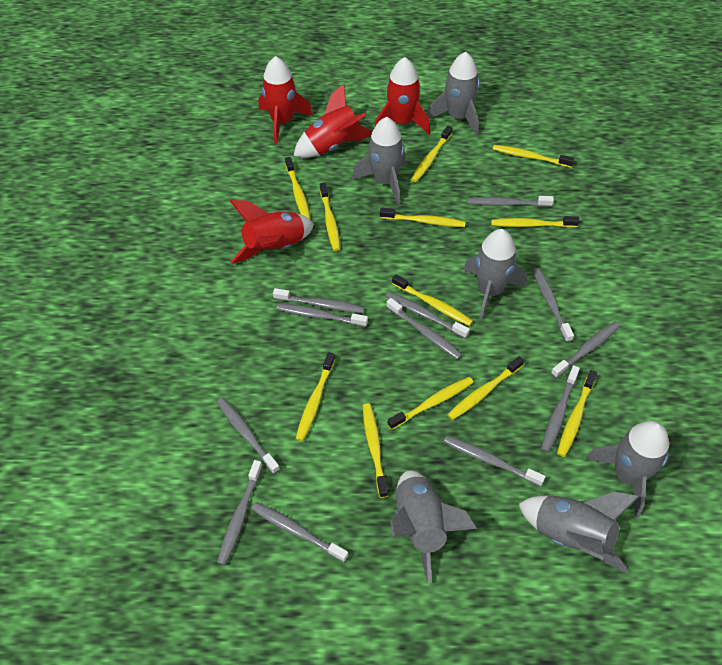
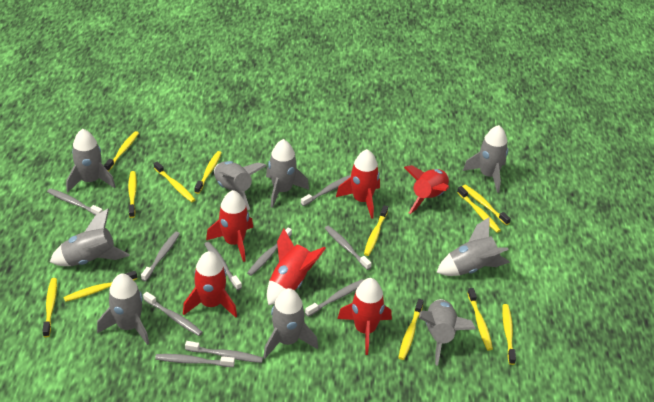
grey rocket: [352,117,406,205] [390,470,477,584] [427,52,480,136] [463,229,527,320] [519,492,639,573] [586,421,669,517] = 6 -> [50,209,130,266] [66,129,116,193] [97,273,150,345] [214,161,267,210] [263,288,318,359] [266,139,309,208] [419,299,476,366] [436,217,510,276] [463,125,508,193] = 9
grey toothbrush: [217,398,280,474] [217,460,263,565] [251,502,348,562] [273,288,364,313] [276,303,368,327] [386,292,470,339] [386,298,462,360] [444,436,545,487] [468,196,554,207] [533,268,574,342] [541,365,580,453] [551,321,620,378] = 12 -> [47,188,103,215] [141,232,180,281] [143,292,203,336] [155,354,235,367] [185,341,263,363] [204,242,242,290] [247,228,292,276] [301,175,351,206] [305,279,364,317] [325,226,372,270] = 10
red rocket: [230,200,314,264] [259,56,313,144] [294,83,373,158] [375,57,430,134] = 4 -> [183,251,237,318] [206,190,253,262] [267,229,326,305] [336,149,380,219] [338,278,392,355] [404,165,449,214] = 6

